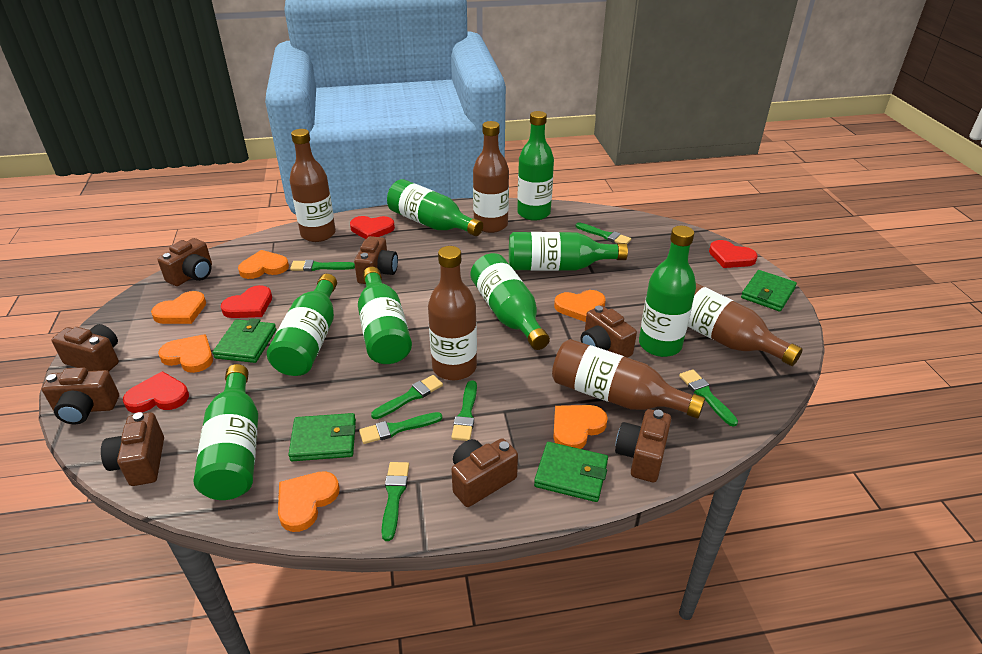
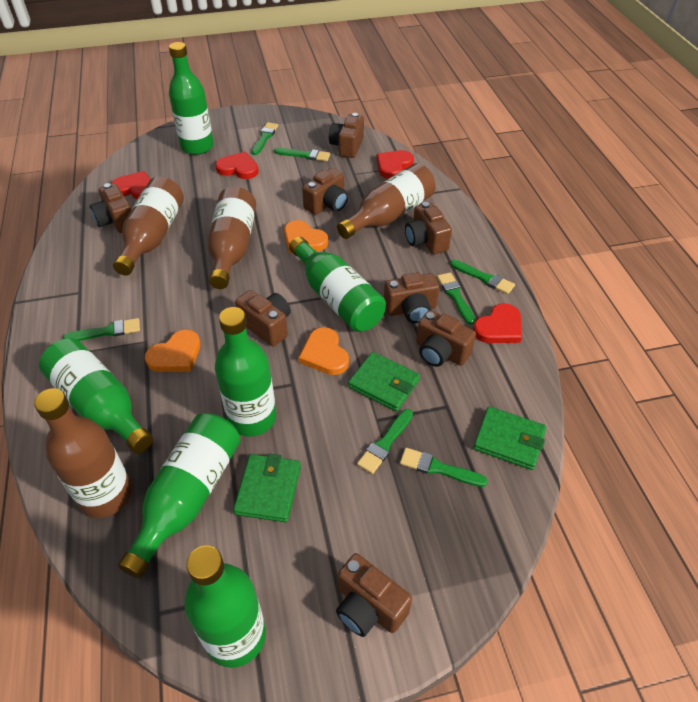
brown bottle: [289,129,336,242] [428,246,477,380] [473,121,509,233] [552,339,705,418] [688,283,803,366] = 5 -> [34,388,132,518] [113,177,184,276] [207,187,256,289] [337,163,436,239] = 4
green bottle: [194,364,258,500] [267,274,337,376] [358,267,412,364] [387,179,483,236] [470,253,550,350] [509,232,628,271] [517,111,554,221] [639,226,696,357] = 8 -> [39,338,153,454] [118,413,241,578] [169,42,214,155] [184,545,266,668] [215,307,276,437] [289,237,386,332] = 6
green wallet: [213,318,276,363] [288,413,356,461] [534,442,608,502] [741,270,797,311] = 4 -> [233,454,301,522] [348,352,420,412] [473,407,546,470] = 3
orange heart: [151,291,206,324] [158,334,213,373] [238,250,289,279] [278,471,340,532] [553,405,608,449] [554,290,606,322] = 6 -> [145,329,200,372] [284,220,328,253] [298,327,349,375] = 3

